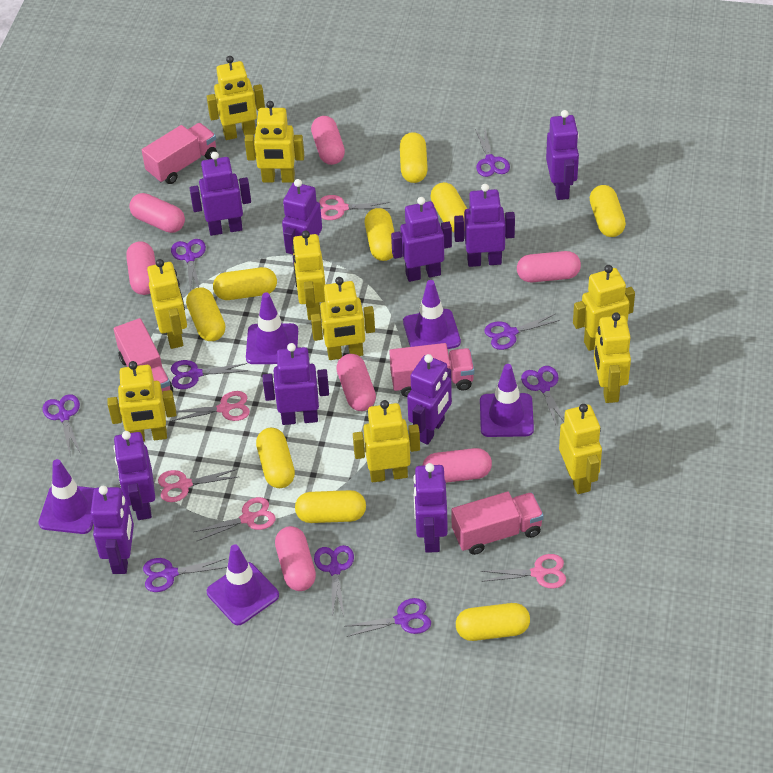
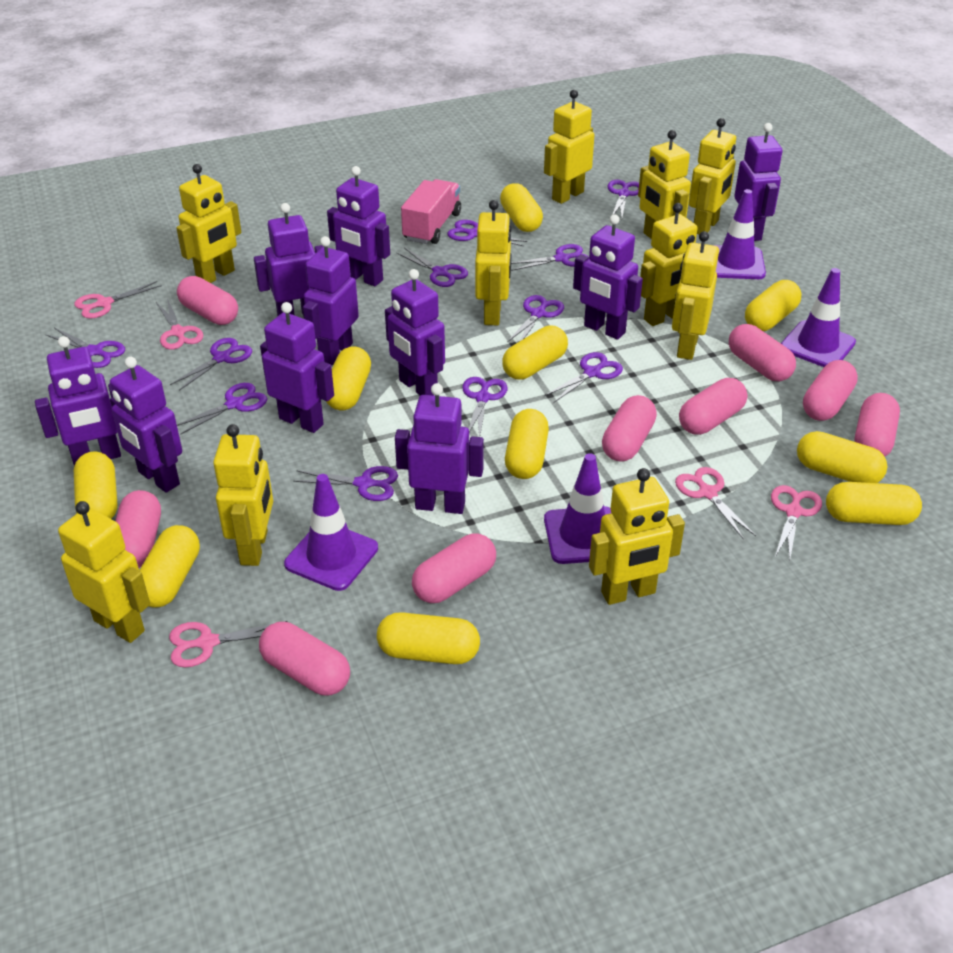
pink capsule: [126,241,156,295] [129,193,185,233] [275,526,316,591] [311,116,345,165] [336,354,376,411] [422,448,492,483] [517,251,581,282] = 7 -> [115,490,161,568] [177,276,238,325] [259,622,350,695] [412,533,496,603] [602,395,657,462] [679,378,747,435] [729,324,796,381] [803,360,858,421] [854,393,900,457] = 9
pink truck: [114,318,173,392] [142,123,217,184] [389,343,475,397] [451,492,544,555] = 4 -> [401,179,461,244] = 1
purple scissors: [42,394,81,454] [143,558,227,592] [171,239,206,291] [171,360,248,389] [314,545,354,617] [346,598,431,637] [475,127,510,177] [484,314,560,350] [521,366,564,427] = 9 -> [45,328,125,368] [170,338,252,391] [177,383,267,435] [293,466,398,501] [397,248,468,287] [447,220,527,246] [462,377,507,437] [507,295,564,342] [511,244,589,271] [544,352,623,402] [608,180,639,218] = 11
purple traffic cone: [38,459,95,534] [207,545,279,625] [246,292,298,364] [403,280,461,349] [480,364,534,437] = 5 -> [284,474,378,591] [544,453,611,564] [713,189,766,279] [781,268,856,367] = 4
yellow capsule: [186,287,225,341] [213,267,277,300] [256,428,295,488] [295,490,366,523] [365,208,394,261] [400,132,428,183] [430,182,467,232] [456,603,530,641] [590,185,626,237] = 9 -> [74,451,118,519] [139,525,200,608] [326,346,371,410] [377,612,480,664] [500,183,543,232] [502,326,568,380] [505,409,549,479] [745,280,801,331] [797,431,887,483] [826,482,922,525] = 10

